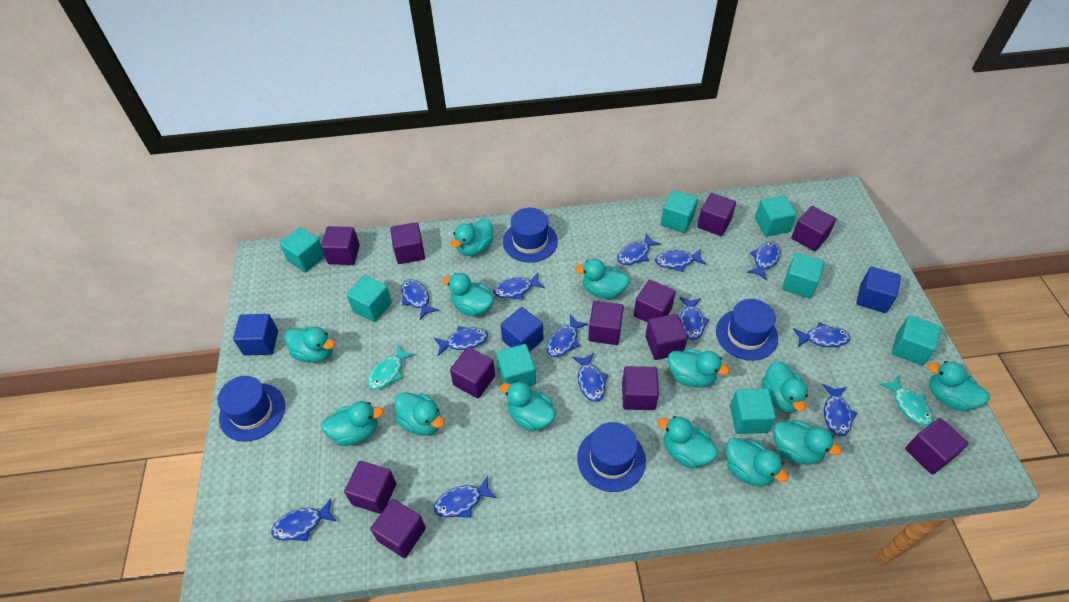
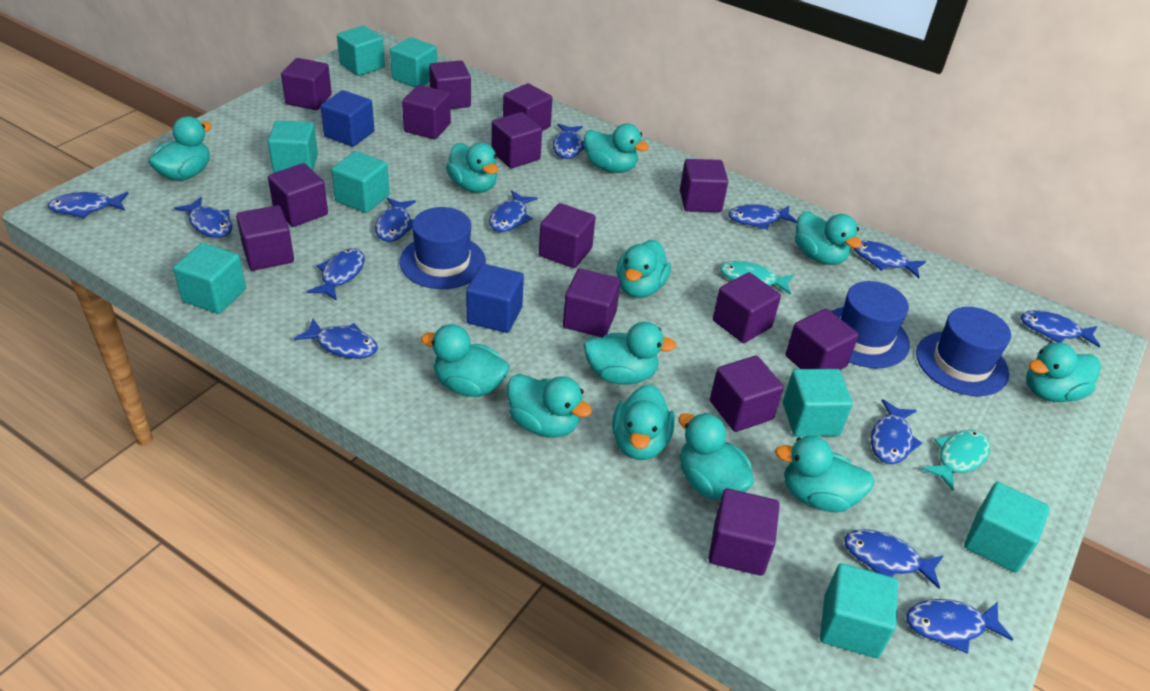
blue cube: [233,314,278,356] [501,307,543,352] [857,267,901,313] = 3 -> [321,90,374,147] [466,264,524,333] = 2
blue hat: [218,376,285,442] [503,208,558,263] [577,422,646,492] [716,299,778,361] = 4 -> [399,207,486,289] [831,281,910,368] [916,307,1011,396] = 3
purple cube: [321,226,360,265] [344,461,396,514] [371,499,426,558] [390,222,425,264] [450,347,495,398] [588,301,624,345] [622,366,659,410] [634,279,676,323] [645,314,688,360] [697,193,736,236] [791,206,836,251] [905,418,969,474] = 12 -> [236,205,294,271] [268,163,328,227] [281,58,332,110] [402,85,451,139] [429,60,471,109] [491,112,542,169] [503,83,552,131] [539,203,596,268] [563,269,621,338] [680,159,728,212] [708,488,780,576] [710,356,784,432] [713,272,781,343] [785,309,859,370] = 14
turquoise duck: [284,326,335,363] [321,401,384,446] [395,392,444,436] [443,273,494,316] [451,219,493,256] [500,381,556,432] [575,259,630,299] [658,416,718,469] [668,349,730,388] [726,437,789,487] [762,361,808,413] [773,420,841,465] [928,361,990,411] = 13 -> [148,116,212,181] [421,324,510,397] [446,142,498,193] [507,374,592,438] [583,322,677,385] [584,124,649,173] [612,384,675,460] [616,240,671,298] [678,413,754,500] [775,436,875,512] [795,211,862,265] [1026,343,1101,402] = 12

